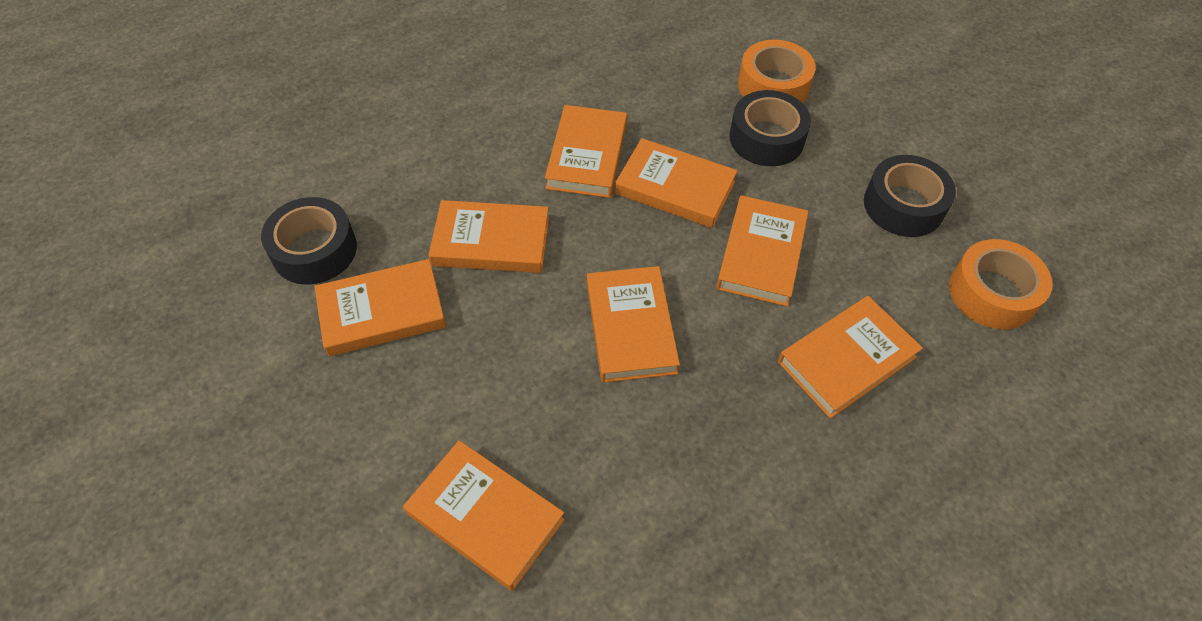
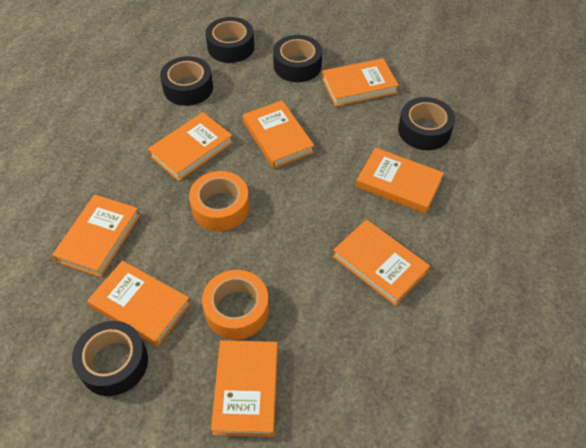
black tape: [261,197,357,285] [729,90,811,166] [864,155,956,237] = 3 -> [72,321,148,396] [160,56,213,106] [206,17,254,63] [273,35,322,82] [398,97,455,150] = 5

